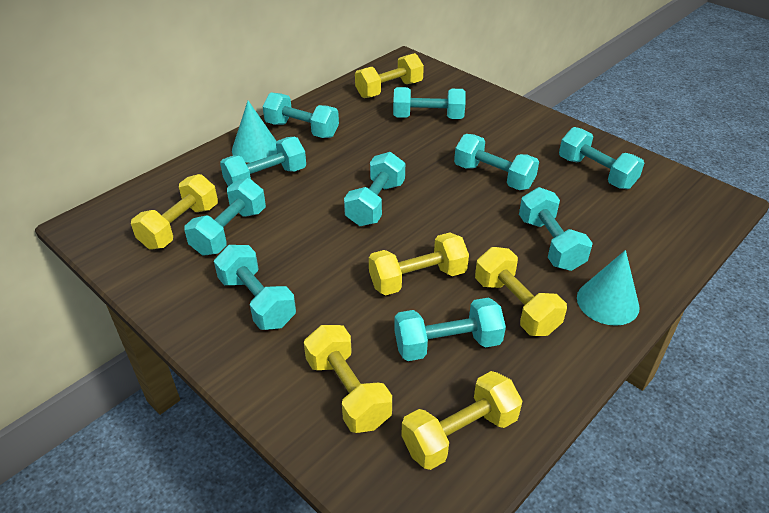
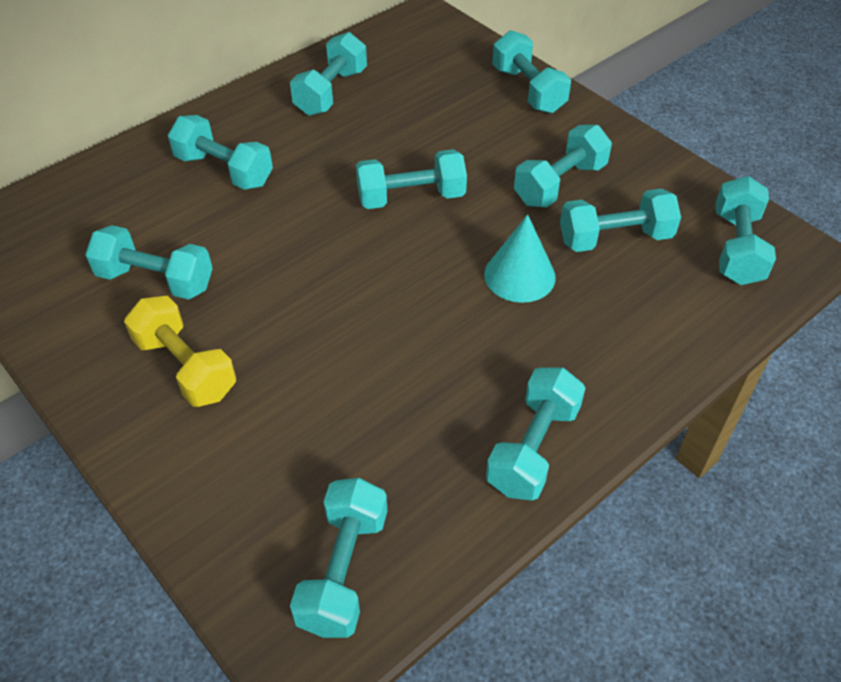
turquoise cone: [232,101,277,163] [577,250,640,326] = 2 -> [484,214,556,303] = 1
yellow dumbbell: [131,174,218,249] [304,325,392,433] [355,53,424,98] [369,232,469,295] [401,371,523,470] [475,247,567,336] = 6 -> [124,296,236,407] = 1

